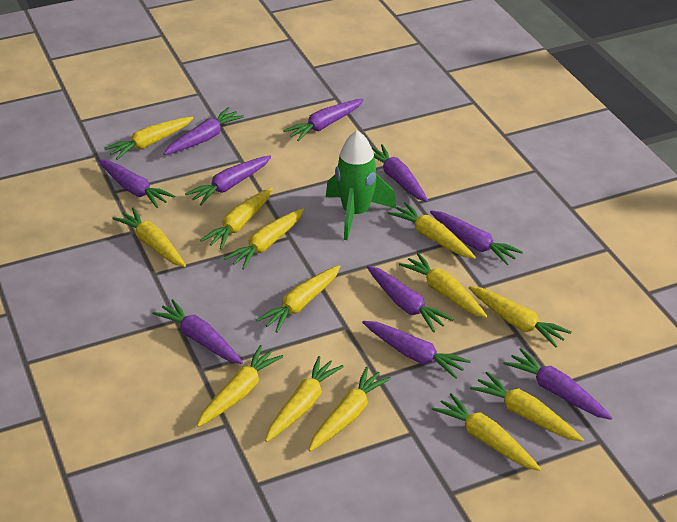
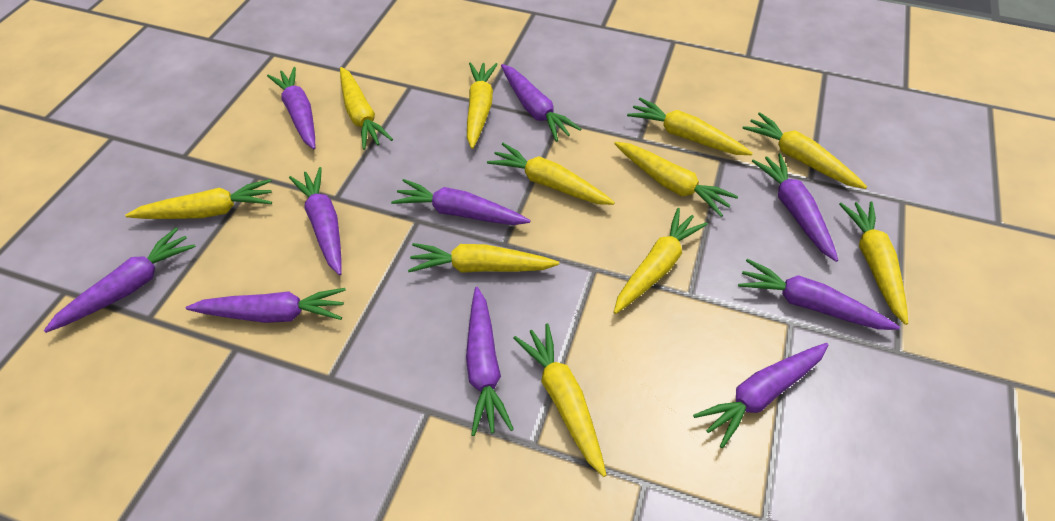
green rocket: [326,130,396,240] = 1 -> none = 0
yellow carrot: [104,117,193,160] [113,208,186,267] [197,345,284,427] [200,187,273,250] [224,208,304,270] [256,265,341,333] [265,356,344,442] [309,366,391,451] [388,202,476,259] [399,253,488,318] [432,393,541,471] [468,286,571,347] [470,371,584,442] = 13 -> [125,179,272,219] [340,67,393,150] [408,243,559,273] [467,62,498,149] [487,143,615,205] [514,323,606,477] [614,142,738,217] [614,208,708,314] [627,98,753,155] [742,112,867,189] [839,201,908,325] = 11

